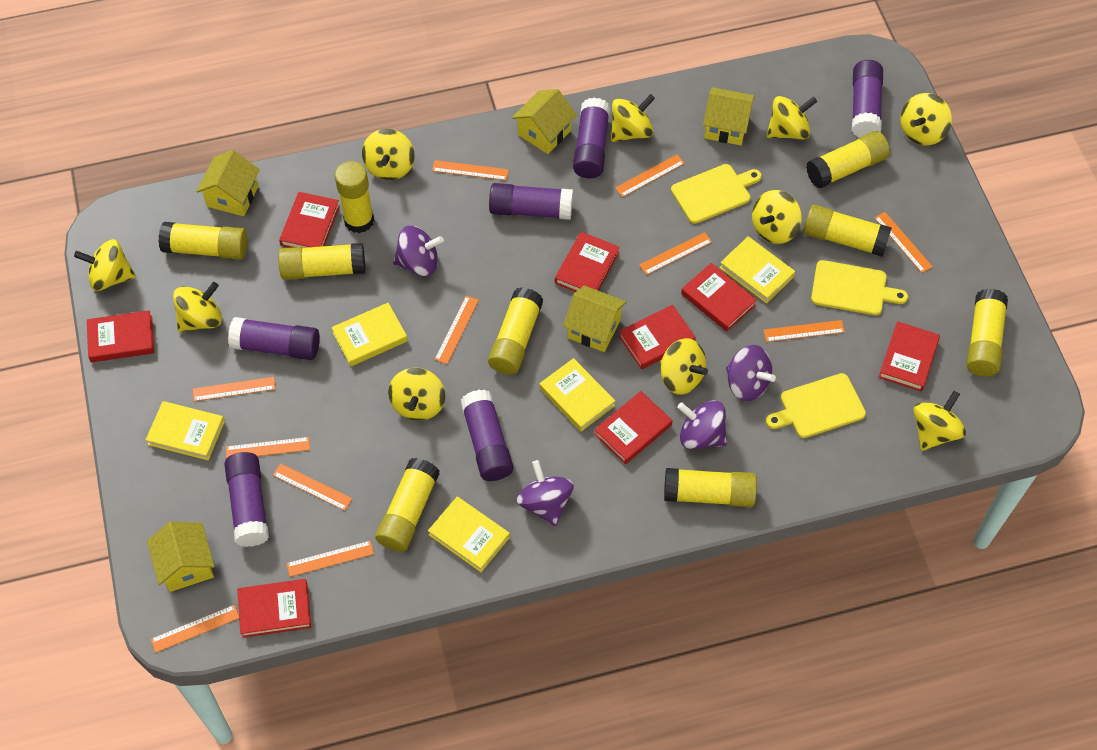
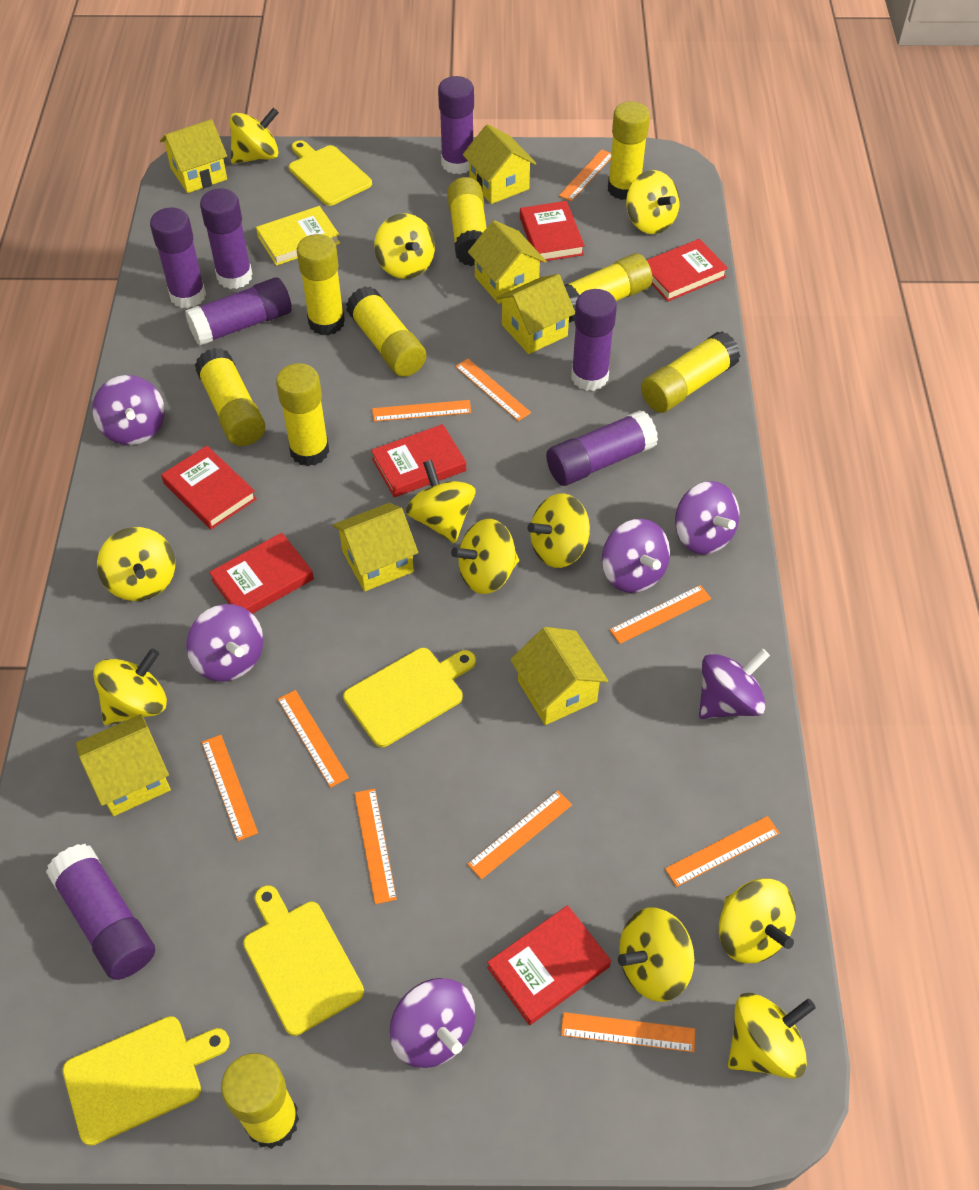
orange ruler: [151,605,239,653] [193,377,276,401] [226,437,310,459] [273,463,352,511] [286,541,374,577] [432,160,509,180] [434,296,479,364] [615,155,685,197] [639,232,712,275] [764,320,845,342] [874,212,933,273] = 11 -> [202,735,258,841] [278,690,349,788] [354,789,397,904] [372,400,471,422] [455,359,531,421] [467,791,572,880] [559,149,611,201] [561,1012,695,1052] [609,585,711,644] [665,816,780,887] = 10
purple glue stick: [224,452,269,547] [228,317,320,360] [460,390,513,481] [489,183,573,220] [573,97,610,178] [852,60,883,137] = 6 -> [46,844,155,980] [150,207,206,308] [185,277,292,346] [200,189,252,289] [438,76,474,174] [546,410,658,486] [571,289,617,391] = 7
purple spinning top: [393,226,444,277] [517,460,574,526] [677,400,727,449] [726,345,776,401] = 4 -> [92,375,165,445] [186,604,263,681] [390,978,475,1068] [602,519,670,593] [675,481,739,555] [699,649,770,719] = 6
red book: [87,310,154,362] [237,579,311,638] [279,192,340,248] [555,232,620,292] [594,391,672,464] [619,305,696,370] [681,263,757,332] [879,321,940,392] = 8 -> [161,446,257,529] [209,533,314,614] [371,424,466,497] [487,905,611,1025] [520,201,585,262] [647,239,728,302] = 6
yellow book: [146,401,225,460] [331,303,408,366] [428,497,510,572] [540,358,615,432] [720,236,795,304] = 5 -> [256,206,340,266] = 1
yellow cutting board: [671,164,762,224] [766,373,866,438] [811,260,908,315] = 3 -> [63,1016,230,1146] [243,885,364,1036] [289,140,372,206] [343,648,476,747] = 4
yellow house: [147,522,215,592] [196,150,260,216] [512,89,577,154] [563,286,626,352] [703,87,755,145] = 5 -> [76,714,171,816] [160,119,227,193] [333,503,418,591] [463,124,536,204] [468,220,547,304] [496,274,575,354] [510,627,608,725] = 7
yellow spinning top: [74,239,136,291] [173,282,222,332] [362,129,415,180] [388,368,445,420] [611,94,655,142] [660,338,708,395] [752,190,802,244] [767,96,817,139] [900,93,952,145] [913,391,966,451] = 10 -> [93,648,167,725] [97,527,175,601] [230,108,279,164] [374,213,435,279] [406,460,476,543] [451,519,519,594] [528,493,590,568] [618,908,694,1002] [626,170,680,234] [719,879,796,963] [728,993,816,1078] = 11

